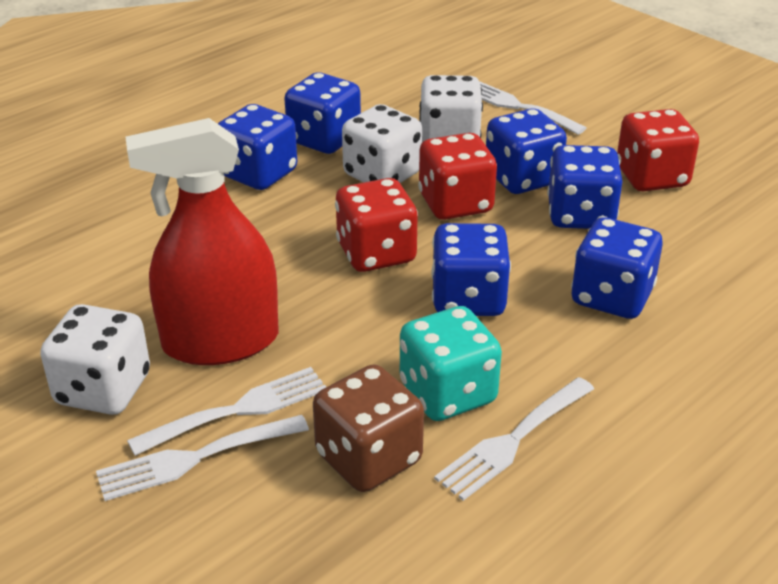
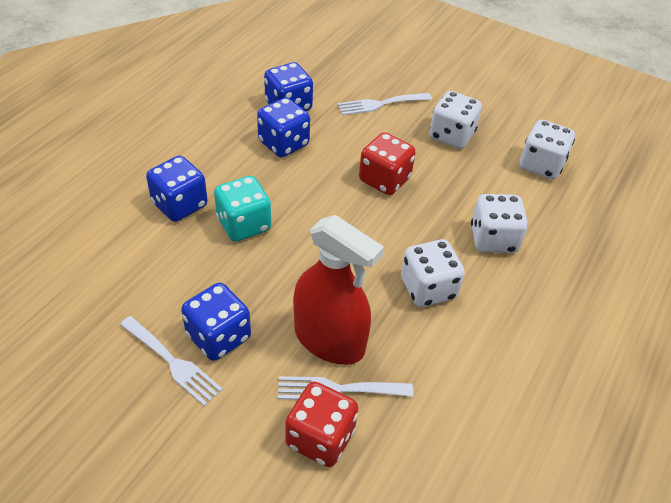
blue dice: [218,104,297,190] [284,72,361,154] [431,223,511,316] [486,109,567,194] [547,145,623,229] [571,217,663,319] = 6 -> [146,156,207,222] [181,283,251,361] [257,97,310,157] [264,62,313,111] = 4
brown dice: [313,364,424,492] = 1 -> none = 0
red dice: [335,178,418,272] [418,133,497,220] [617,109,699,191] = 3 -> [285,382,358,467] [359,132,416,195] = 2
white dice: [40,304,150,415] [342,104,422,183] [419,75,483,142] = 3 -> [401,239,465,307] [429,91,482,149] [471,194,528,253] [520,120,575,179] = 4
white fork: [96,415,309,501] [127,367,326,456] [434,377,594,501] [479,81,587,135] = 4 -> [120,316,223,406] [278,376,413,400] [338,93,432,115] = 3

